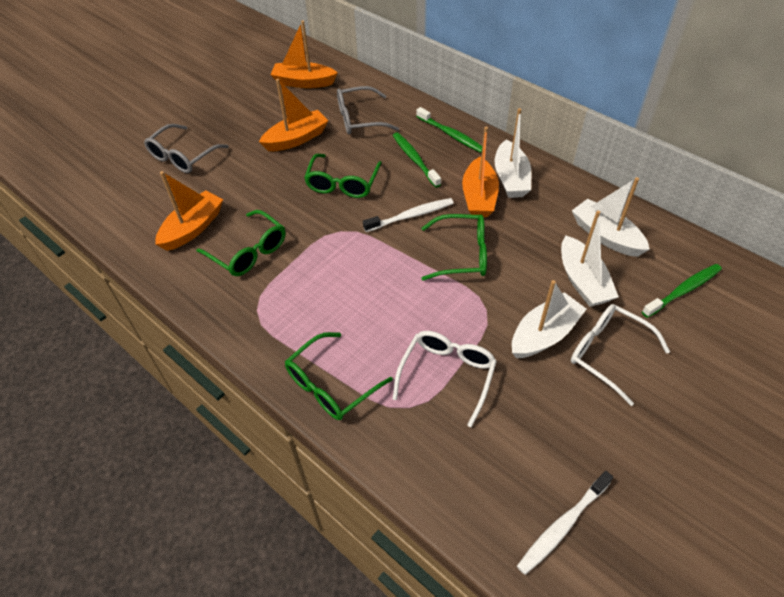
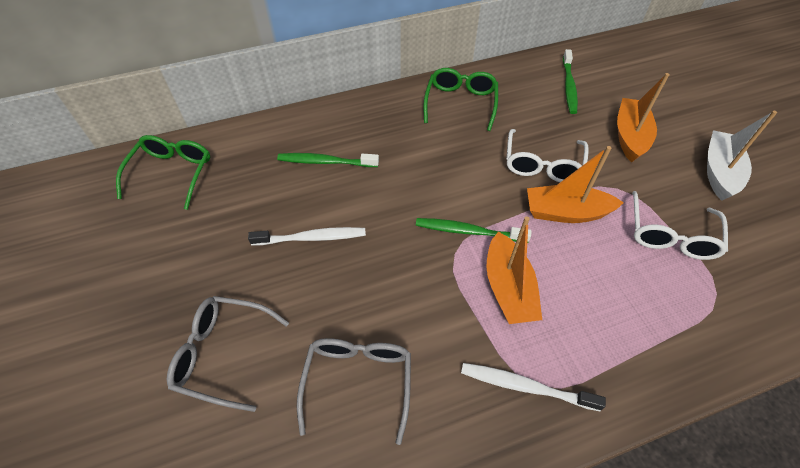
green glasses: [196,210,286,276] [285,332,393,420] [304,154,382,198] [421,214,487,281] = 4 -> [116,135,210,210] [424,68,498,131] = 2
orange boat: [155,171,223,251] [259,79,328,151] [270,20,338,88] [462,127,499,217] = 4 -> [487,216,542,324] [527,146,624,223] [617,73,670,163] = 3
white boat: [495,108,531,198] [512,280,586,358] [561,211,619,307] [572,177,650,257] = 4 -> [707,111,777,201] = 1

